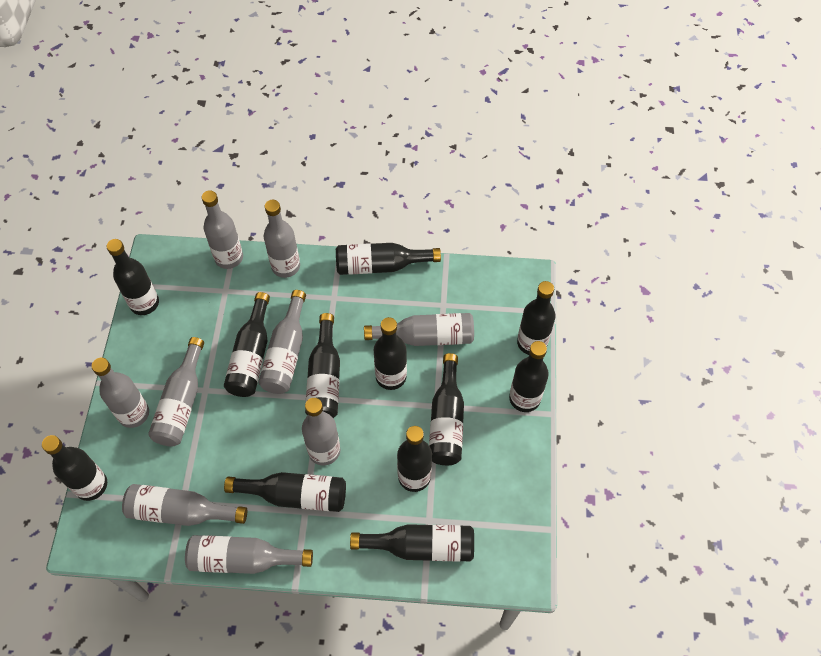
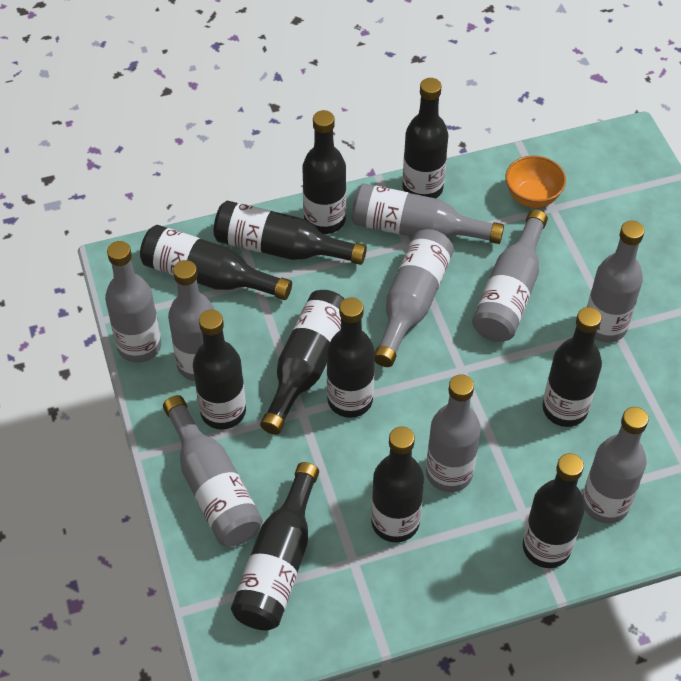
black bottle: [42,435,107,501] [107,239,159,315] [224,292,270,397] [224,472,346,512] [305,313,340,418] [336,243,441,275] [350,524,474,562] [374,317,407,390] [397,426,432,492] [429,353,464,465] [509,341,549,412] [517,281,556,355] = 12 -> [140,225,292,300] [193,310,246,429] [213,201,367,265] [231,462,319,631] [260,290,344,435] [302,110,346,234] [327,297,375,418] [371,426,424,543] [402,78,448,198] [523,453,585,568] [543,307,602,427] = 11
orange bowl: none = 0 -> [506,155,566,208] = 1

